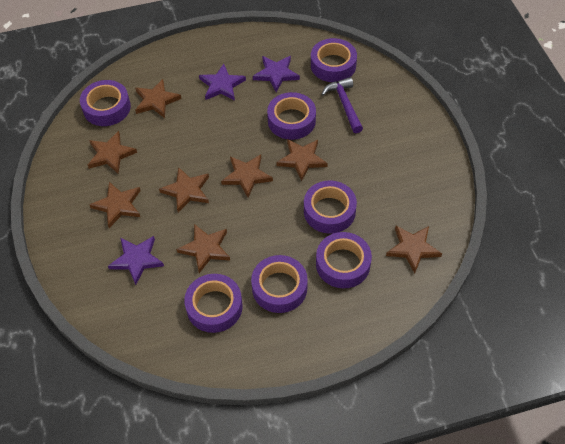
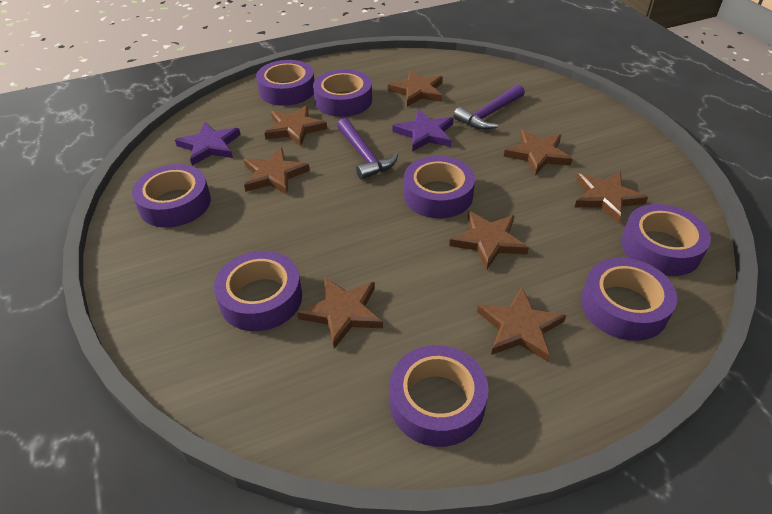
purple hammer: [322,77,363,133] = 1 -> [337,118,398,180] [454,84,525,130] = 2
purple star: [108,236,164,285] [199,64,246,101] [253,56,300,92] = 3 -> [175,122,241,166] [393,109,453,152] = 2
purple tape: [80,80,131,126] [184,274,243,333] [251,255,308,313] [267,92,316,140] [304,181,357,234] [311,38,357,82] [316,232,372,288] = 7 -> [132,164,211,228] [214,251,302,331] [256,60,315,106] [313,69,372,117] [390,345,489,447] [404,156,475,218] [581,258,677,341] [621,204,711,276] = 8

